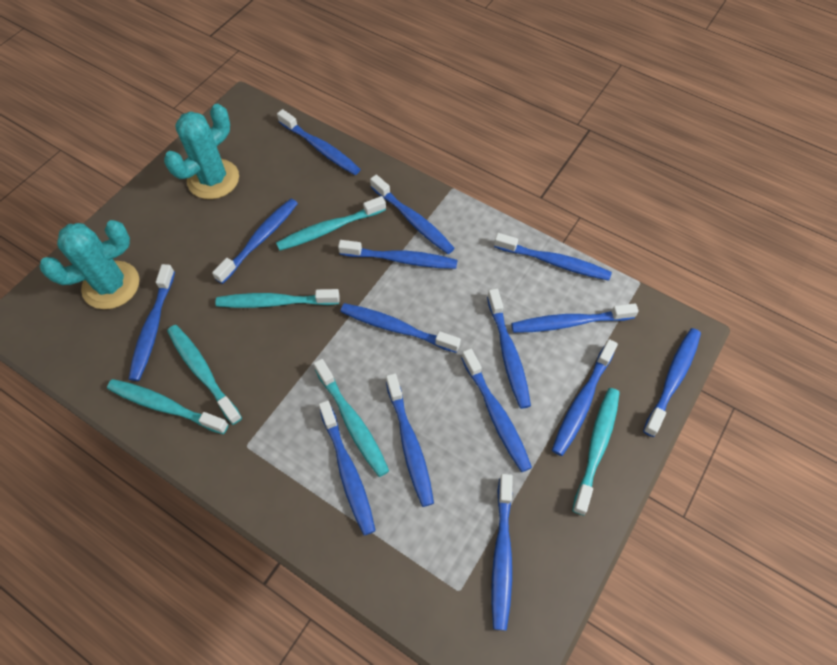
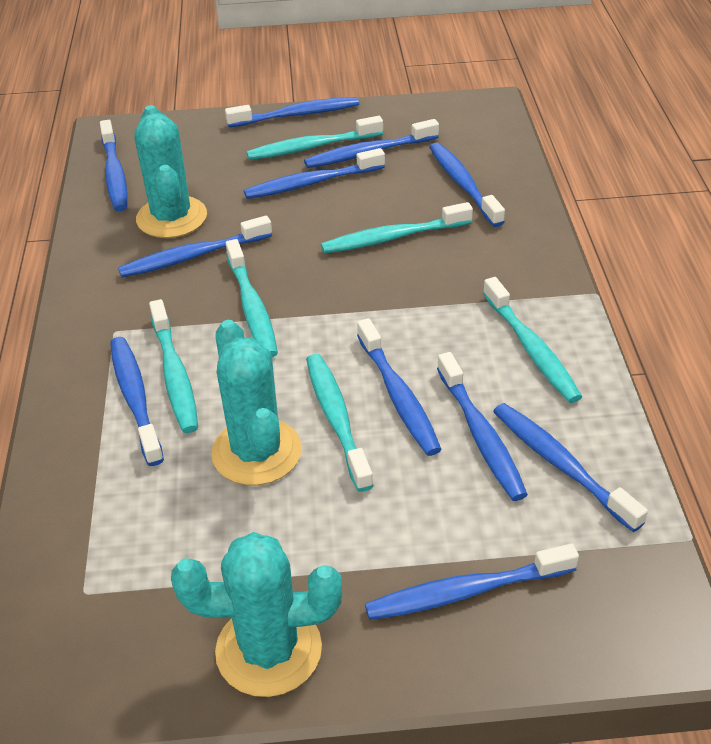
blue toothbrush: [129,264,175,381] [212,199,298,284] [277,109,361,175] [319,400,376,535] [338,240,457,269] [340,303,461,353] [370,175,455,254] [386,373,434,507] [461,349,532,472] [487,289,531,409] [491,474,513,631] [494,233,612,281] [511,303,639,333] [552,339,618,456] [643,328,701,437] = 15 -> [100,120,127,211] [110,337,164,466] [118,215,272,278] [225,97,359,127] [244,148,385,199] [304,119,439,168] [357,318,442,456] [365,544,579,620] [429,143,505,227] [437,352,528,501] [493,403,648,532] = 11
turquoise cactus: [40,220,139,309] [164,104,239,199] = 2 -> [134,105,207,238] [171,532,342,697] [211,320,302,485] = 3

